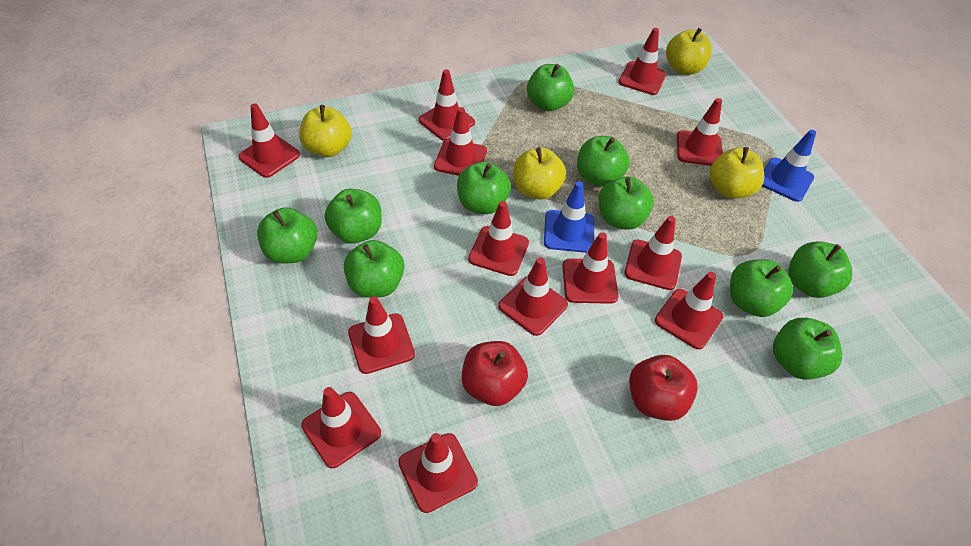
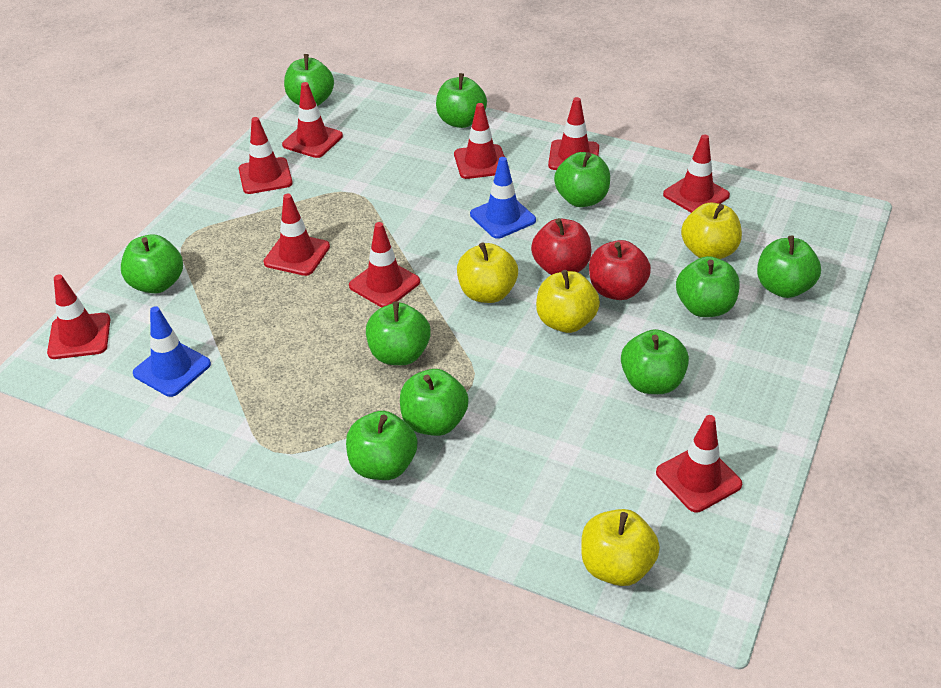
red traffic cone: [238,103,300,178] [301,387,381,468] [348,296,415,374] [398,433,478,513] [419,69,475,141] [434,107,487,176] [468,201,529,276] [498,257,568,336] [562,232,618,304] [619,28,666,95] [625,216,682,290] [655,272,724,349] [677,98,723,166] = 13 -> [47,274,110,359] [239,117,293,194] [264,194,330,276] [282,82,343,158] [349,222,420,307] [454,103,505,179] [548,97,599,170] [656,415,742,512] [663,134,730,213] = 9

